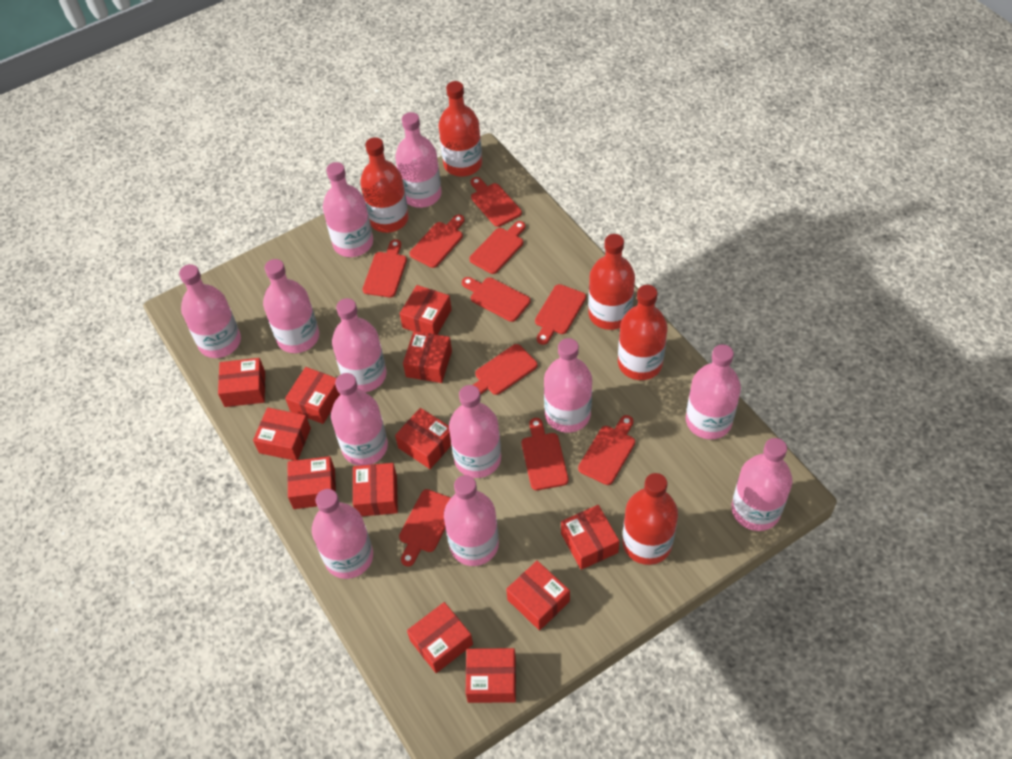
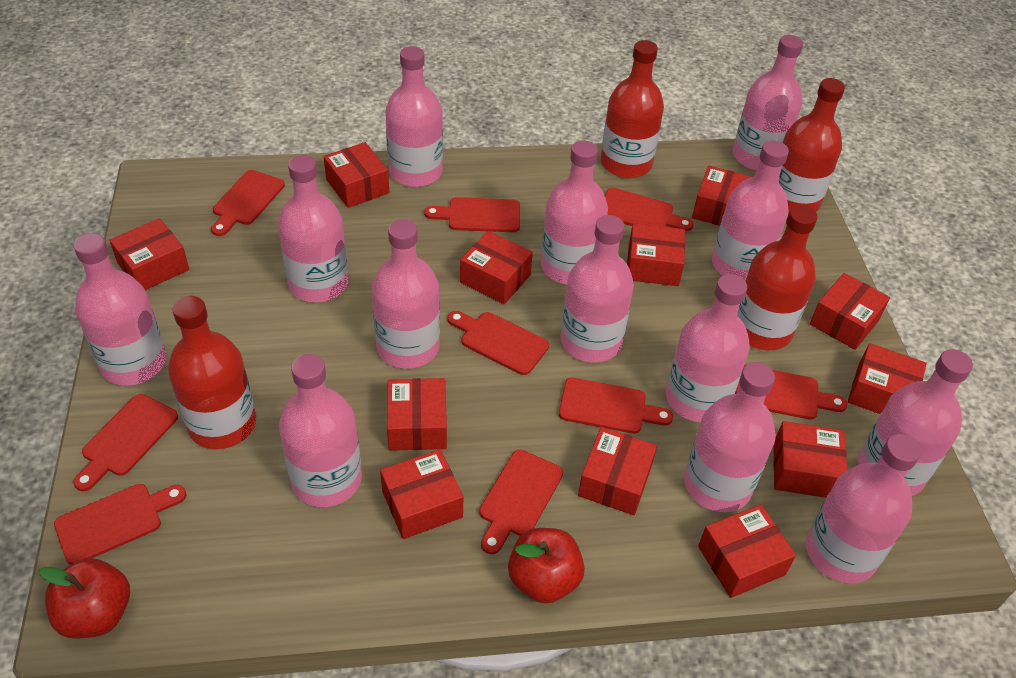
pink bottle: [179,264,241,358] [263,259,319,353] [312,489,373,579] [323,162,373,257] [331,373,388,466] [332,298,387,392] [395,112,442,208] [444,475,499,566] [449,385,501,478] [544,338,592,433] [686,344,741,439] [732,438,792,531] = 12 -> [74,233,166,386] [278,155,349,303] [279,354,362,507] [372,219,440,369] [385,46,443,187] [541,140,608,284] [561,215,634,362] [666,274,750,422] [684,362,776,512] [712,141,789,280] [733,35,803,171] [806,434,921,583] [858,349,973,496] = 13
red apple: none = 0 -> [39,558,130,638] [508,528,585,604] = 2
red bottle: [360,137,409,233] [438,81,482,176] [588,234,635,330] [618,285,668,380] [622,473,678,565] = 5 -> [168,296,256,449] [601,40,664,178] [737,205,817,351] [779,78,845,214] = 4
red cutting board: [363,239,407,298] [399,489,451,566] [410,215,464,268] [462,277,530,322] [469,221,525,274] [471,177,522,227] [473,344,537,395] [522,418,569,490] [535,284,586,345] [578,415,635,485] = 10 -> [54,484,186,565] [73,394,178,491] [211,170,285,236] [424,197,520,232] [448,311,549,375] [479,450,563,554] [559,378,673,434] [605,188,694,231] [735,365,847,420] = 9

